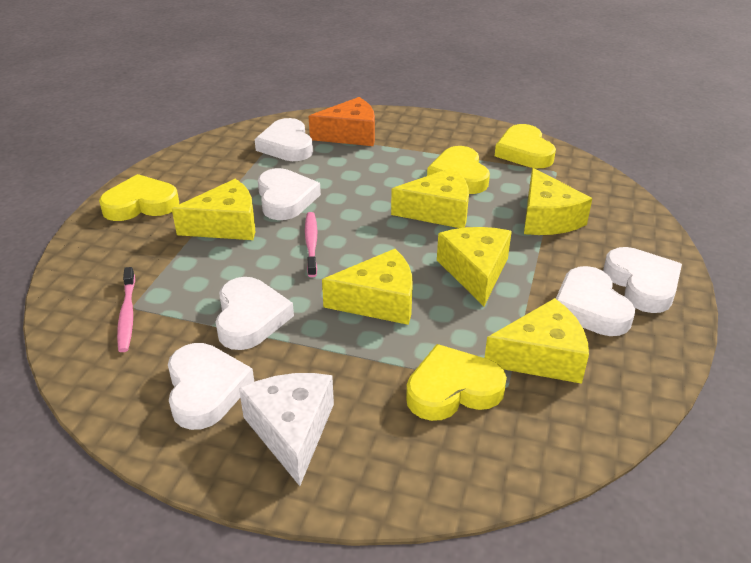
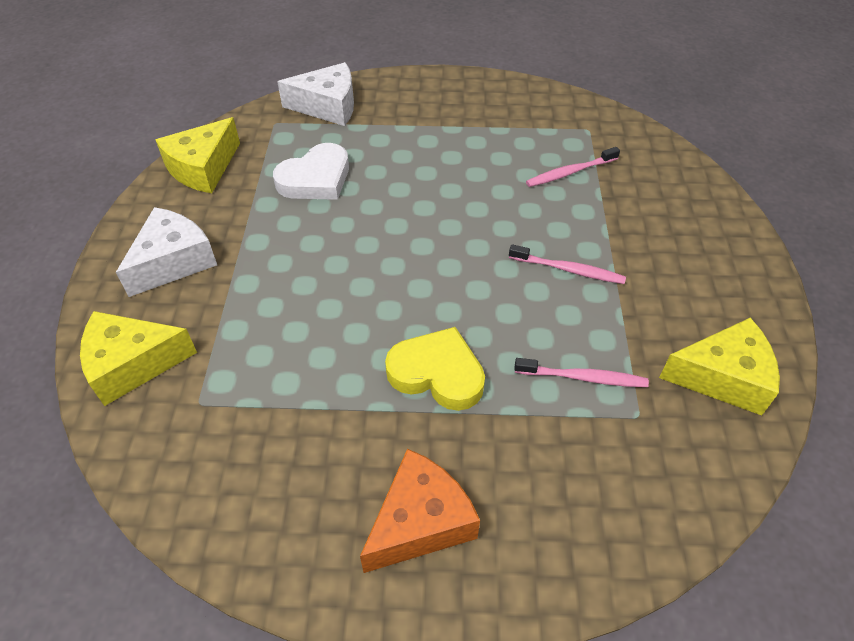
pink toothbrush: [117,267,135,352] [305,212,317,277] = 2 -> [509,244,626,284] [514,358,649,387] [526,147,620,187] = 3
white cheese: [239,373,334,486] = 1 -> [116,207,217,297] [277,62,354,126] = 2
white heart: [168,343,254,430] [216,277,294,350] [254,118,313,161] [258,168,321,220] [556,266,635,336] [603,247,682,313] = 6 -> [273,143,349,200] = 1
yellow cheese: [172,179,255,240] [322,249,413,325] [391,167,469,228] [437,227,512,306] [485,298,589,384] [524,168,592,235] = 6 -> [80,311,197,406] [156,117,240,193] [659,318,780,416] = 3
yellow heart: [99,174,179,221] [406,344,507,421] [427,146,490,194] [495,124,556,168] = 4 -> [385,327,485,411] = 1

